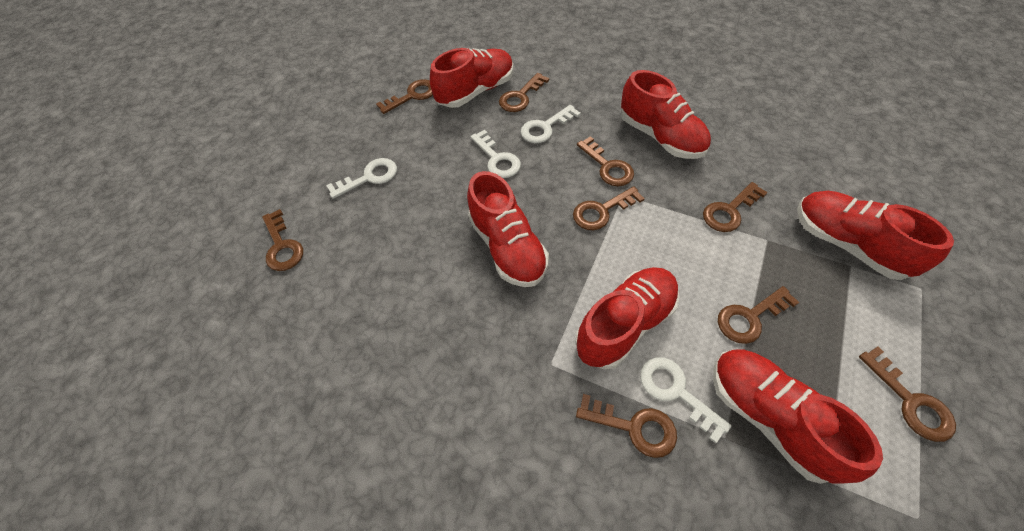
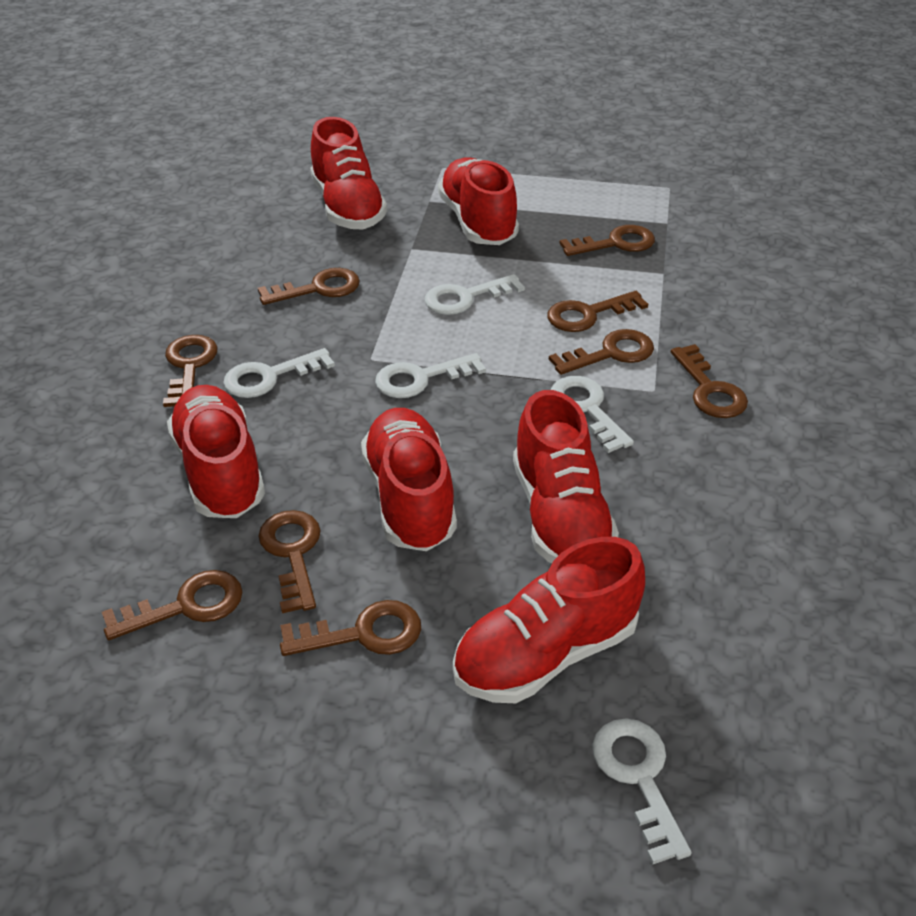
white key: [326,158,397,199] [471,130,521,178] [521,105,581,143] [640,357,732,443] = 4 -> [223,348,335,398] [375,353,486,398] [425,274,525,315] [551,376,634,453] [592,718,692,865] = 5

